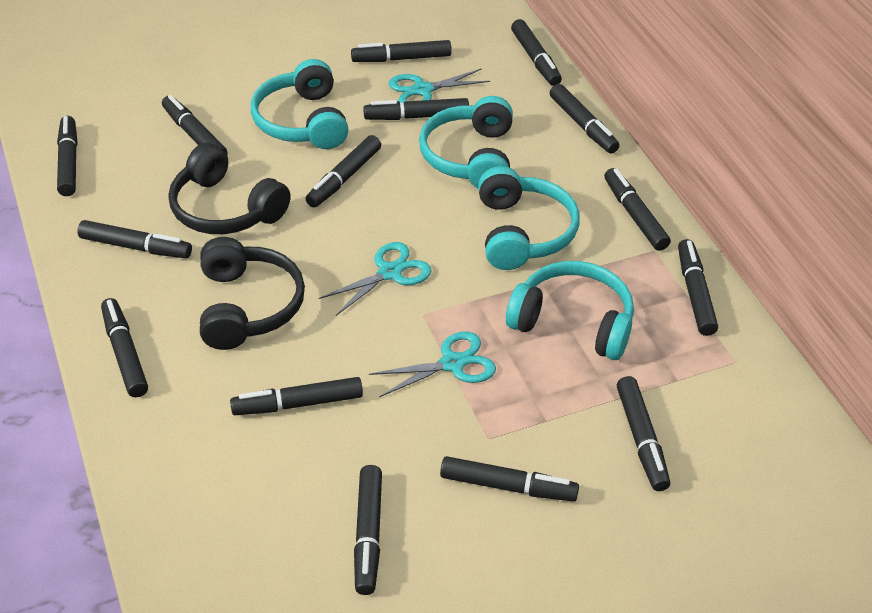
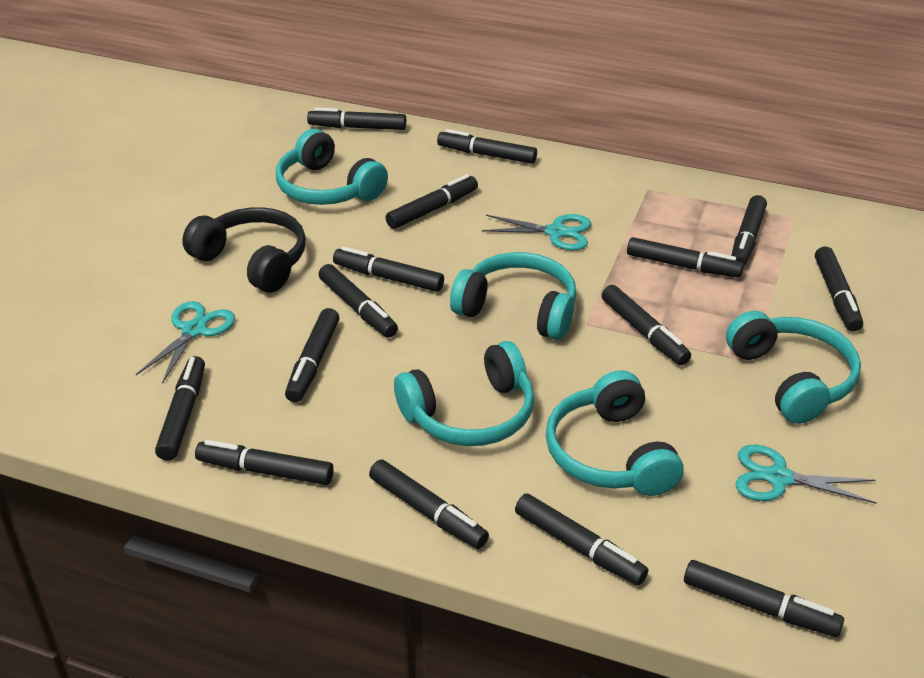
black headphones: [169,143,291,234] [200,237,305,350] = 2 -> [182,207,306,293] = 1
turquoise headphones: [251,59,348,149] [419,96,513,189] [478,166,579,270] [506,261,634,360] = 4 -> [276,129,388,205] [394,341,534,446] [450,252,577,340] [546,370,684,496] [726,311,861,424] = 5

